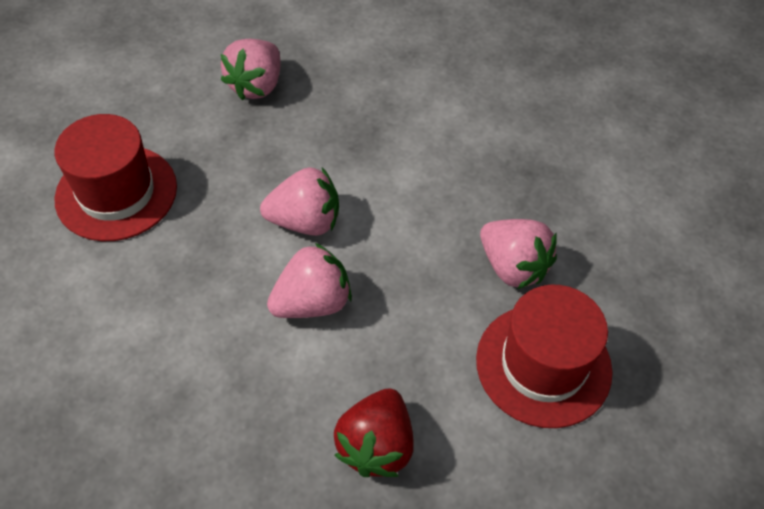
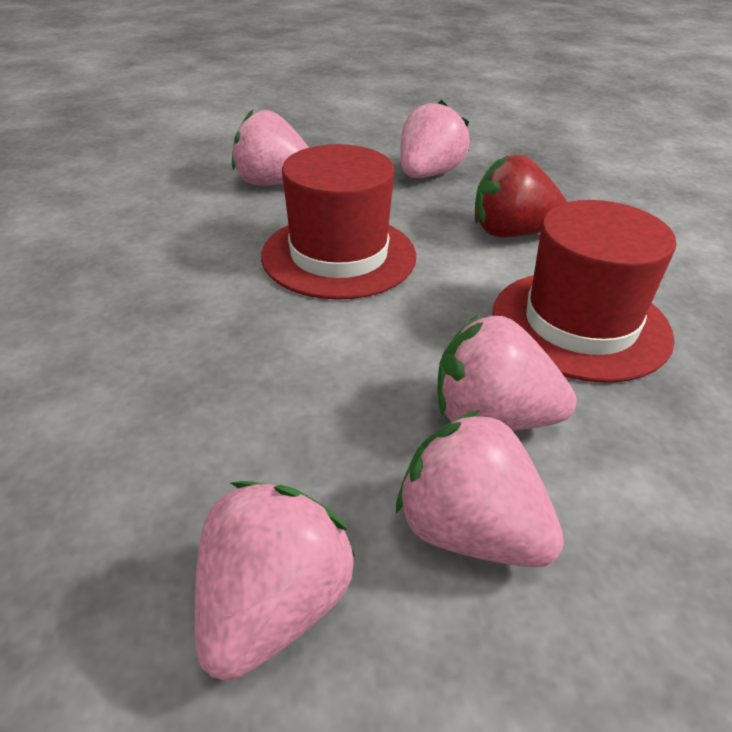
pink strawberry: [221,39,281,100] [260,167,339,236] [267,243,352,318] [480,219,557,289] = 4 -> [194,481,355,681] [232,110,309,185] [396,410,564,567] [400,100,470,178] [438,315,577,431] = 5

